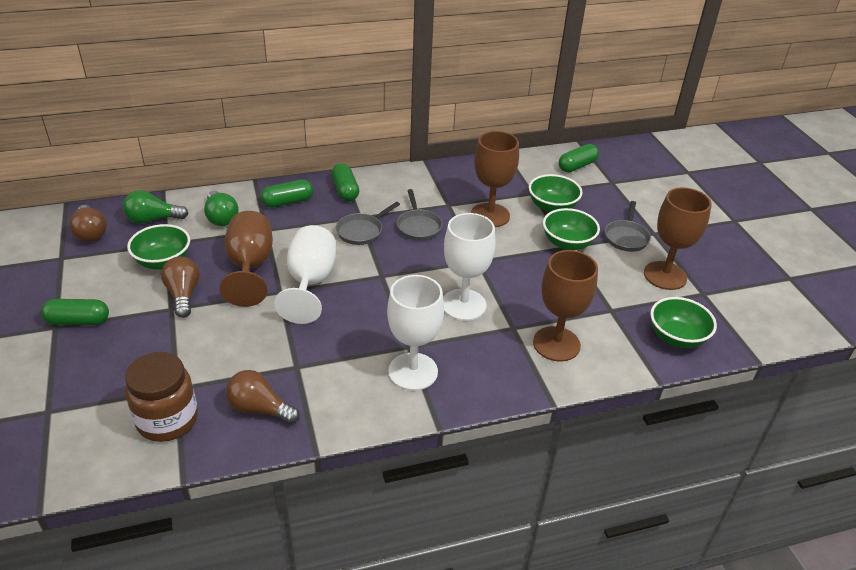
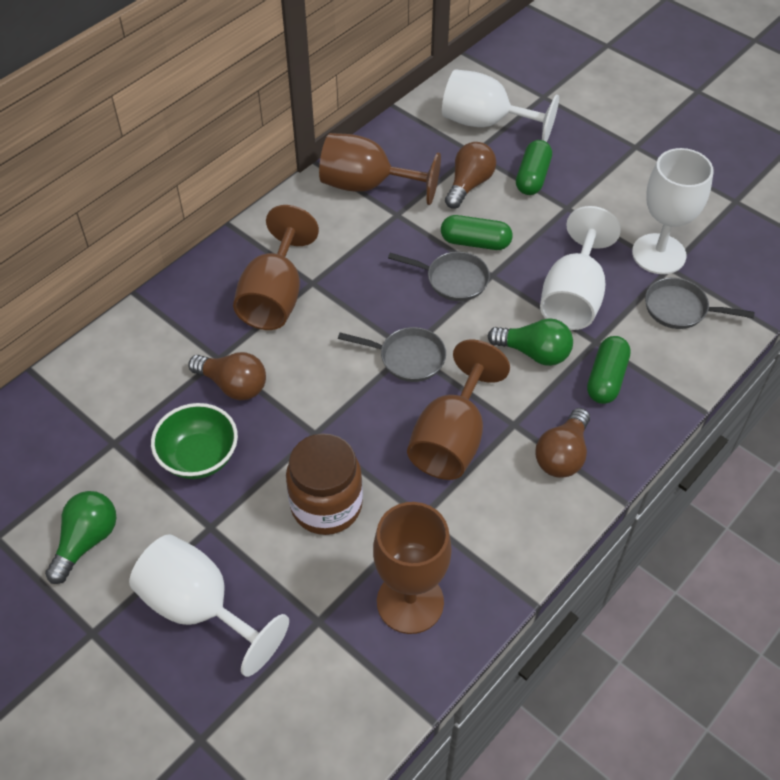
green bowl: [127,224,190,270] [529,174,583,213] [543,208,600,250] [650,297,717,348] = 4 -> [151,403,238,479] = 1
green capsule: [41,299,109,325] [261,179,313,208] [331,163,359,201] [559,144,599,172] = 4 -> [441,215,513,250] [516,140,552,195] [587,336,631,404] = 3
white goblet: [274,225,336,324] [387,275,444,391] [443,213,496,321] = 3 -> [129,534,289,677] [442,69,559,142] [540,206,621,330] [632,148,714,274] = 4

